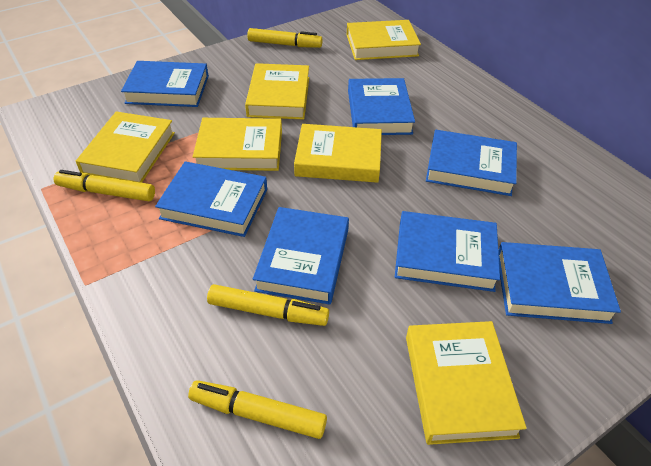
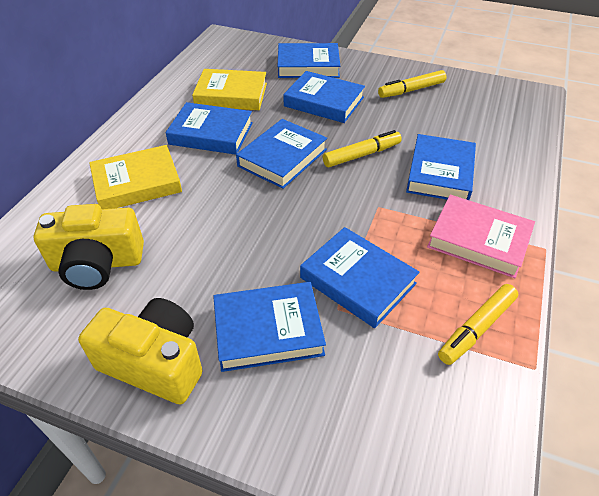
pink book: none = 0 -> [427,195,535,278] = 1
yellow book: [76,111,175,183] [193,118,282,171] [245,63,309,120] [294,124,382,183] [347,20,421,60] [406,321,527,445] = 6 -> [89,145,182,209] [192,69,267,110] = 2
yellow camera: none = 0 -> [34,204,144,290] [78,298,203,405] = 2
yellow marker: [54,170,155,201] [188,380,327,439] [207,284,329,326] [247,28,323,48] = 4 -> [323,130,402,167] [378,70,446,98] [438,284,518,365] = 3

